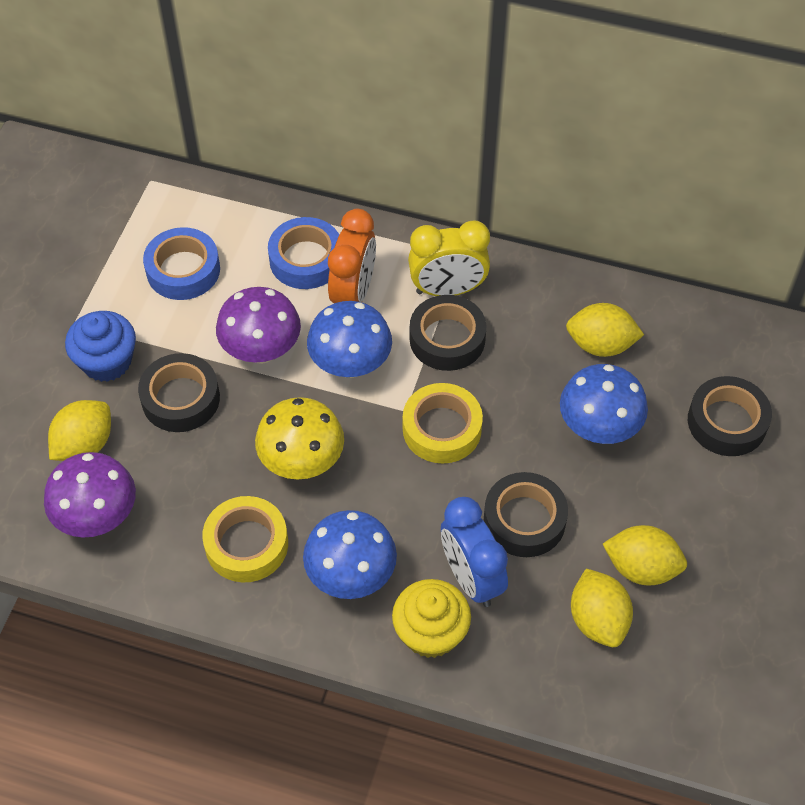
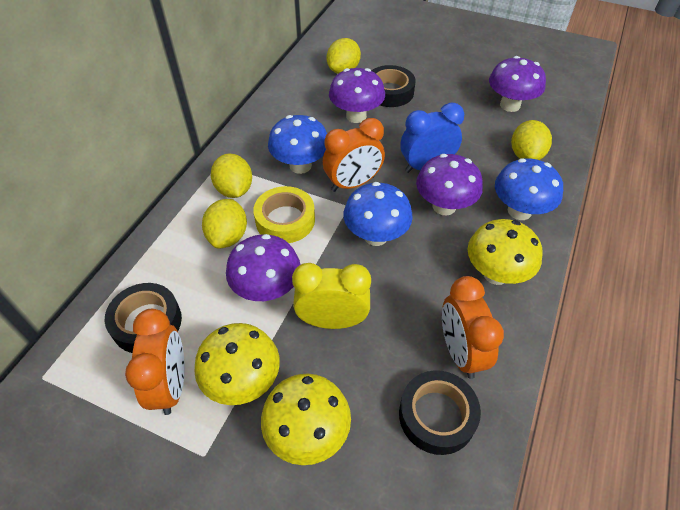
black tape: [138,353,220,432] [410,295,486,371] [484,472,568,557] [688,376,772,456] = 4 -> [105,283,182,353] [371,65,416,107] [399,370,481,455] = 3
blue cupcake: [65,311,136,382] = 1 -> none = 0
blue tape: [143,227,220,300] [268,217,339,289] = 2 -> none = 0
orange clock: [328,209,376,303] = 1 -> [125,309,184,415] [323,118,385,192] [442,276,504,379] = 3
purple mushroom: [44,452,136,538] [216,287,301,364] = 2 -> [226,234,300,301] [329,68,385,123] [416,154,483,215] [489,56,546,112] = 4
yellow cupcake: [392,579,471,658] = 1 -> none = 0
yellow mushroom: [255,397,344,480] = 1 -> [194,323,280,405] [261,373,351,465] [468,219,542,285] = 3
yellow tape: [202,496,288,583] [403,383,483,463] = 2 -> [253,186,315,243] = 1

